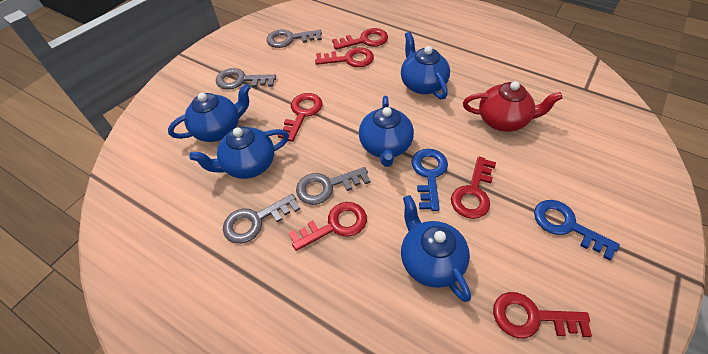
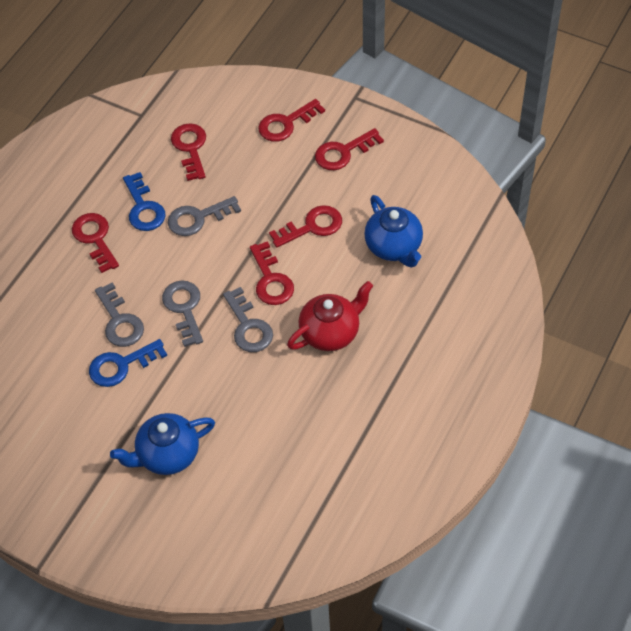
blue teapot: [168,83,251,142] [189,127,289,179] [359,96,414,167] [401,32,450,99] [401,195,471,302] = 5 -> [110,413,215,475] [364,195,423,268] = 2

